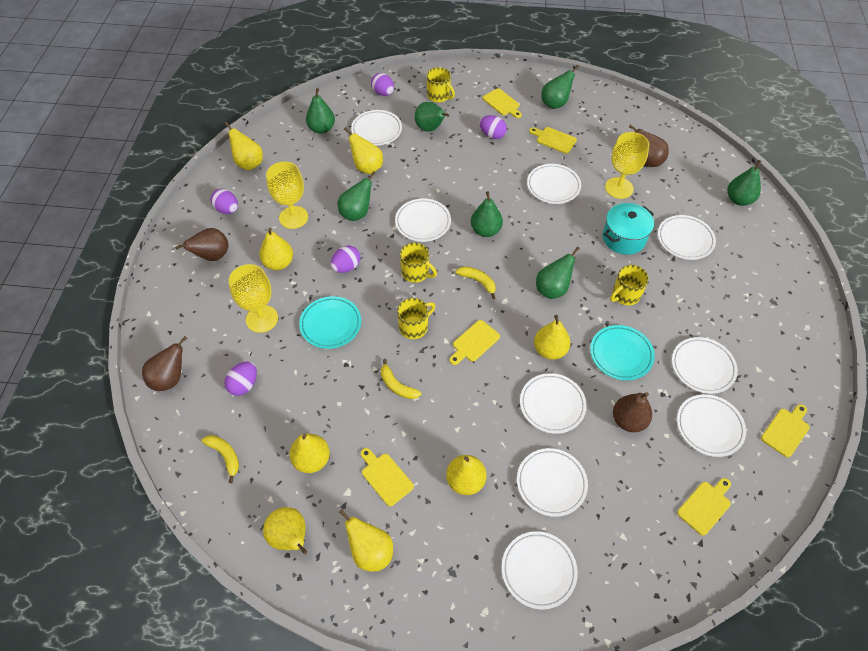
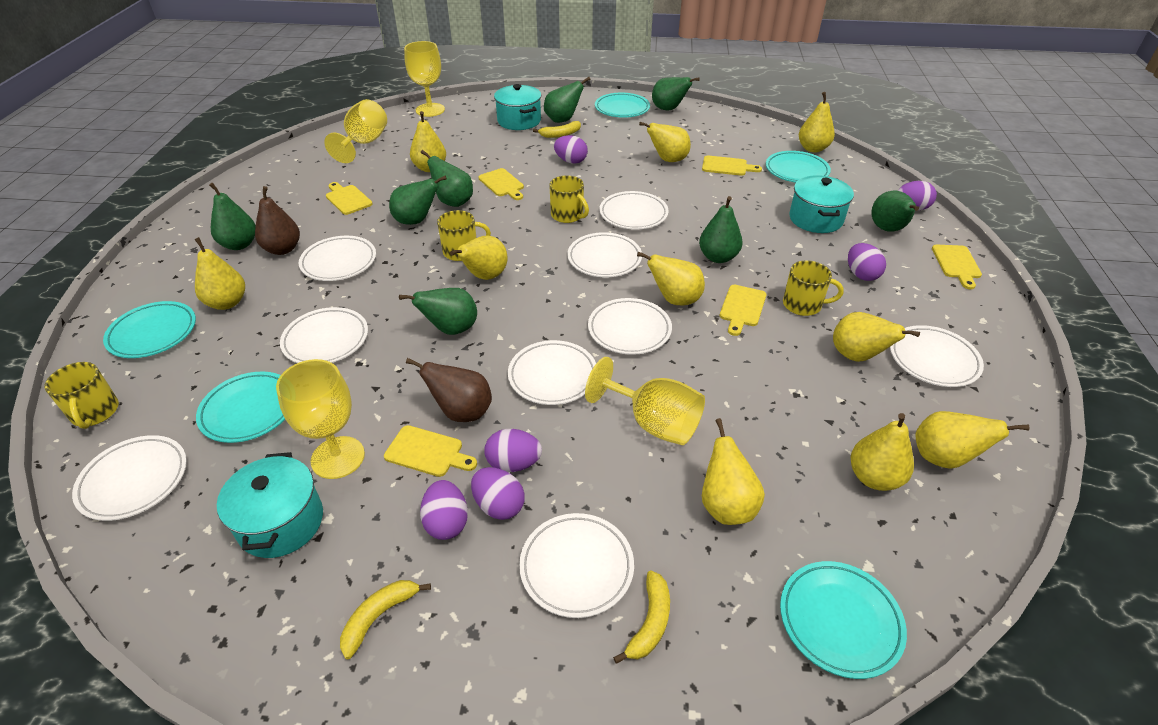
brown pear: [142,336,187,391] [175,228,228,261] [613,392,652,432] [629,124,669,167] = 4 -> [255,186,300,255] [406,358,492,422] = 2
green pear: [306,88,335,134] [338,171,376,221] [415,102,450,132] [471,191,503,237] [536,247,580,299] [541,65,579,109] [728,160,761,206] = 7 -> [209,183,256,250] [389,176,447,225] [399,288,477,335] [421,150,473,207] [544,77,591,123] [652,77,700,110] [699,196,742,263] [871,191,919,232] = 8
purple egg: [210,189,238,214] [224,361,257,396] [331,246,360,273] [371,73,394,96] [479,115,507,139] = 5 -> [420,480,468,540] [471,467,524,520] [484,429,542,472] [554,135,588,164] [848,243,886,281] [898,181,937,211] = 6
turquoise plate: [299,296,361,349] [590,325,655,380] = 2 -> [103,301,196,358] [196,372,285,443] [595,93,650,118] [766,151,831,183] [780,561,907,679] = 5
turquoise pot: [603,203,654,255] = 1 -> [217,452,323,558] [494,84,541,130] [789,175,854,233] = 3
yellow goblet: [229,264,278,333] [266,162,308,229] [605,132,649,199] = 3 -> [276,359,365,479] [324,99,387,163] [404,41,445,117] [585,357,705,445] = 4
yellow pear: [224,122,263,170] [259,228,293,270] [263,507,307,554] [290,433,330,473] [339,509,393,572] [344,127,383,174] [446,455,487,495] [534,315,570,360] = 8 -> [194,237,245,310] [410,111,446,172] [450,235,508,280] [637,252,705,305] [639,122,691,162] [702,418,765,525] [799,92,835,152] [833,312,920,362] [851,413,914,491] [916,411,1029,469] = 10

